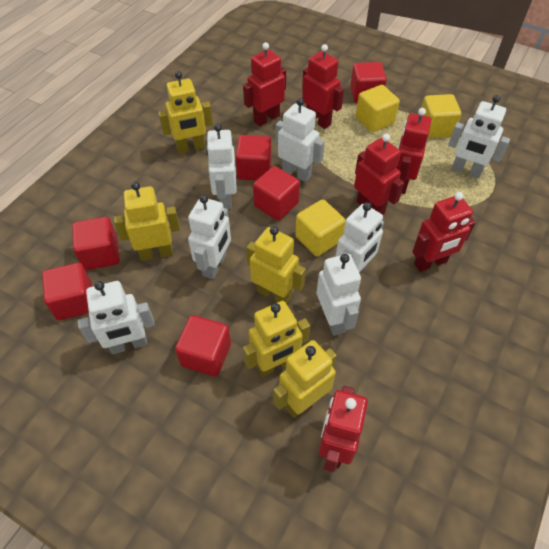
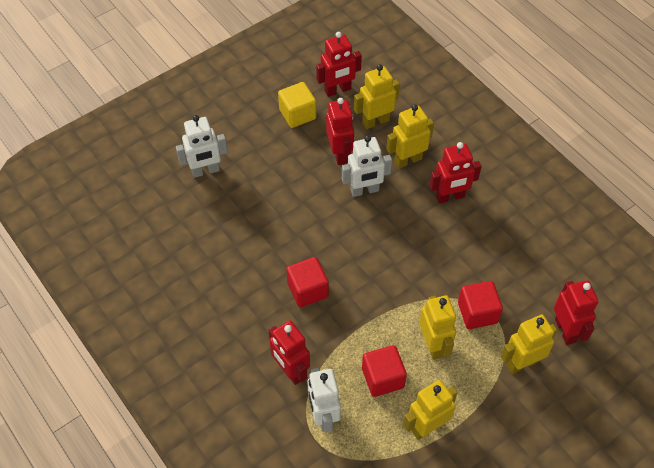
red cube: [42,263,92,320] [72,217,120,270] [175,315,231,377] [236,135,271,180] [253,166,300,221] [350,62,387,104] = 6 -> [286,257,329,307] [362,345,407,397] [458,281,503,329] = 3
red robot: [243,42,286,126] [302,44,344,129] [319,386,368,472] [354,134,404,215] [396,108,431,194] [412,192,476,272] = 6 -> [268,321,310,385] [316,32,362,97] [326,98,354,165] [430,142,482,204] [554,280,598,345] = 5
white robot: [78,281,155,354] [188,195,231,279] [206,124,237,209] [276,98,325,182] [317,254,361,336] [335,202,384,273] [448,95,510,178] = 7 -> [176,115,228,178] [307,367,341,432] [342,135,392,197] = 3
yellow cube: [295,199,345,256] [356,85,400,132] [421,94,461,138] = 3 -> [278,82,316,128] = 1

